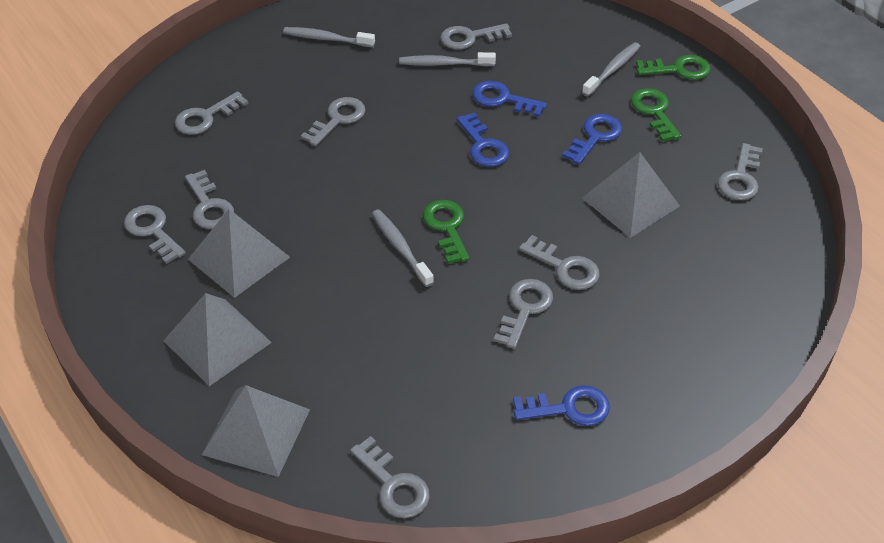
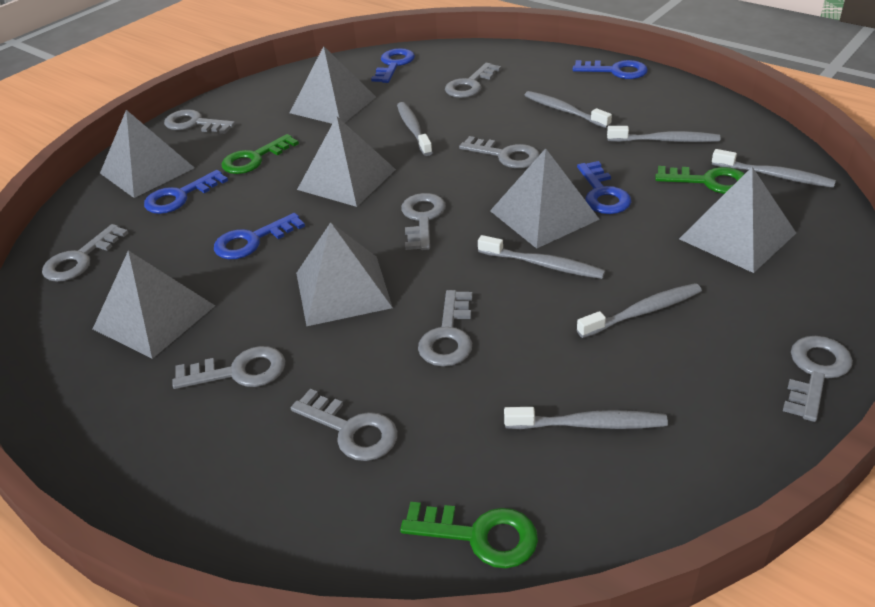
blue key: [456,112,509,167] [472,81,547,117] [513,385,610,426] [562,114,622,165] = 4 -> [144,170,228,214] [214,213,305,259] [371,48,415,83] [573,60,648,79] [577,161,631,214] = 5
grey pyramid: [163,293,272,386] [188,209,290,298] [202,385,310,477] [582,152,680,238] = 4 -> [93,250,215,359] [100,110,194,198] [290,46,376,124] [296,222,393,326] [297,116,396,207] [490,148,600,249] [679,167,796,273] = 7
grey toothbrush: [283,27,375,47] [372,209,434,287] [399,52,496,66] [582,42,641,96] = 4 -> [397,102,433,156] [478,235,605,279] [504,407,668,429] [524,91,612,128] [577,283,702,338] [607,126,720,142] [712,149,836,188] = 7

